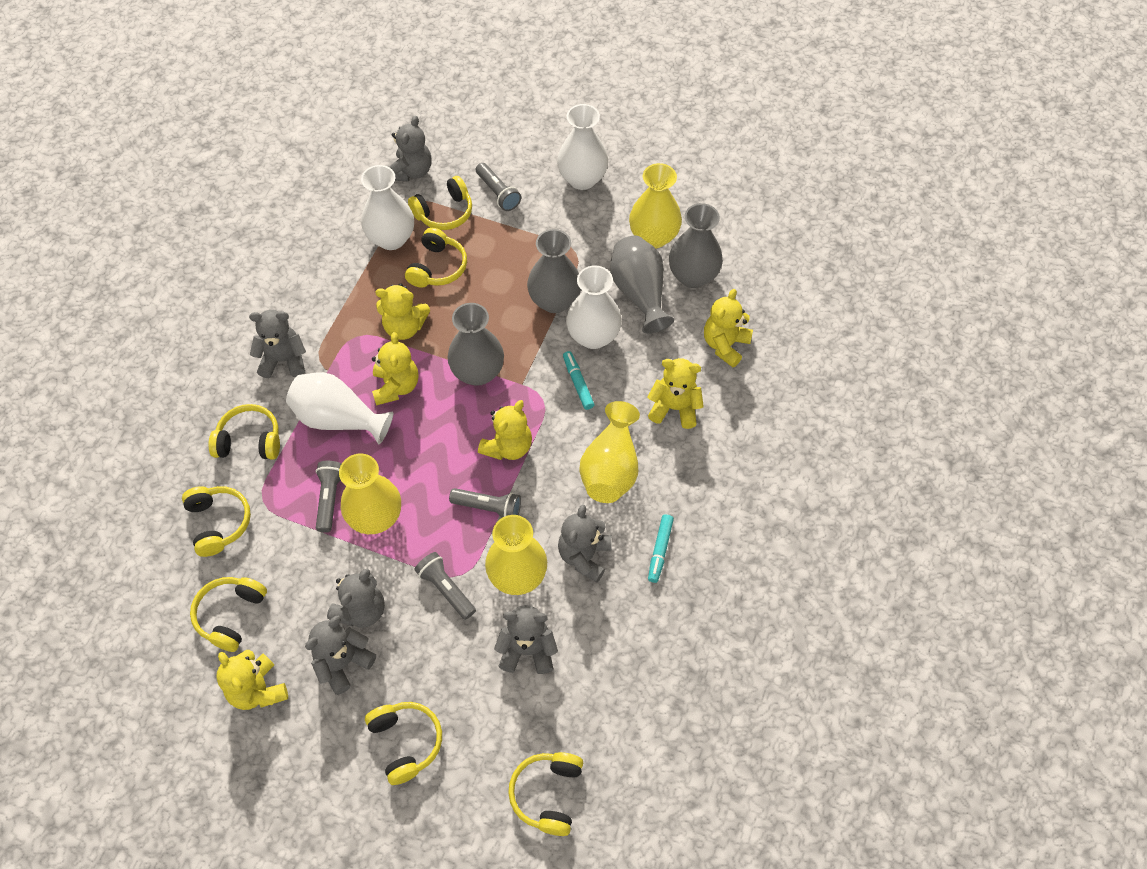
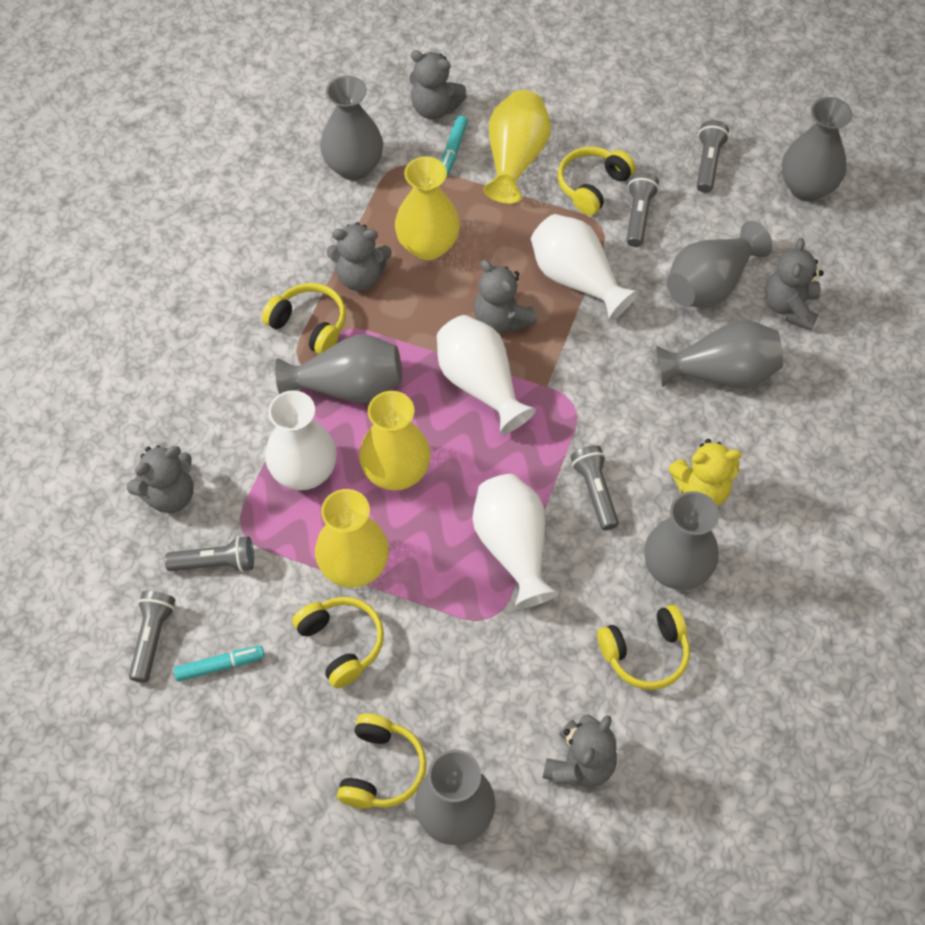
grey flashlight: [316,461,342,533] [414,552,476,620] [449,488,521,518] [476,163,521,211] = 4 -> [129,591,175,683] [165,536,254,572] [570,445,619,530] [627,172,659,247] [697,120,729,193] = 5
grey vase: [448,303,504,386] [527,229,581,313] [610,236,674,334] [669,203,723,288] = 4 -> [275,335,402,403] [320,76,383,180] [415,750,495,845] [644,491,719,590] [656,320,783,388] [667,221,773,307] [782,97,853,202] = 7
yellow headphones: [182,486,251,557] [190,577,267,652] [208,404,280,460] [365,702,442,785] [405,228,467,288] [408,176,472,230] [508,752,583,836] = 7 -> [262,283,346,354] [292,597,384,688] [337,713,427,809] [558,147,636,216] [597,605,690,690] = 5
yellow teddy bear: [216,650,288,710] [372,332,418,405] [375,283,430,340] [478,400,532,460] [648,358,704,429] [704,289,753,367] = 6 -> [669,439,742,506] = 1

